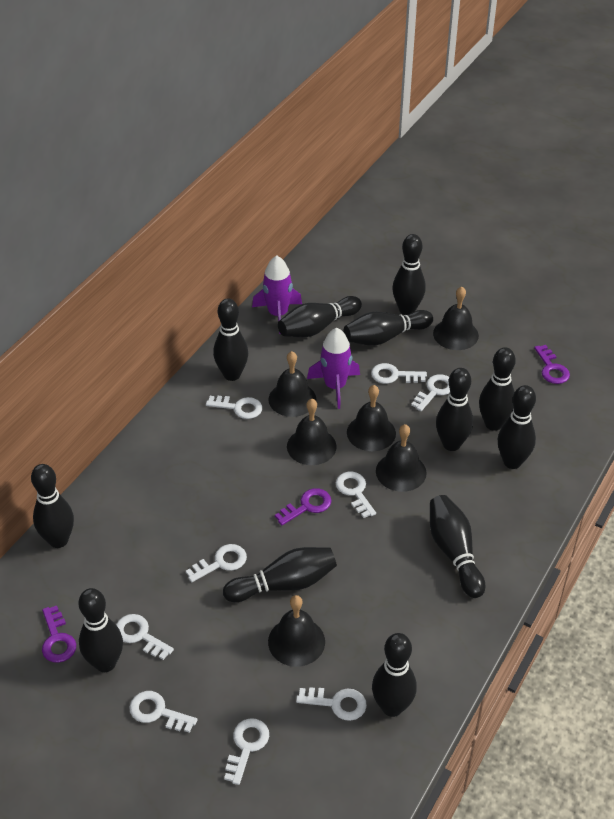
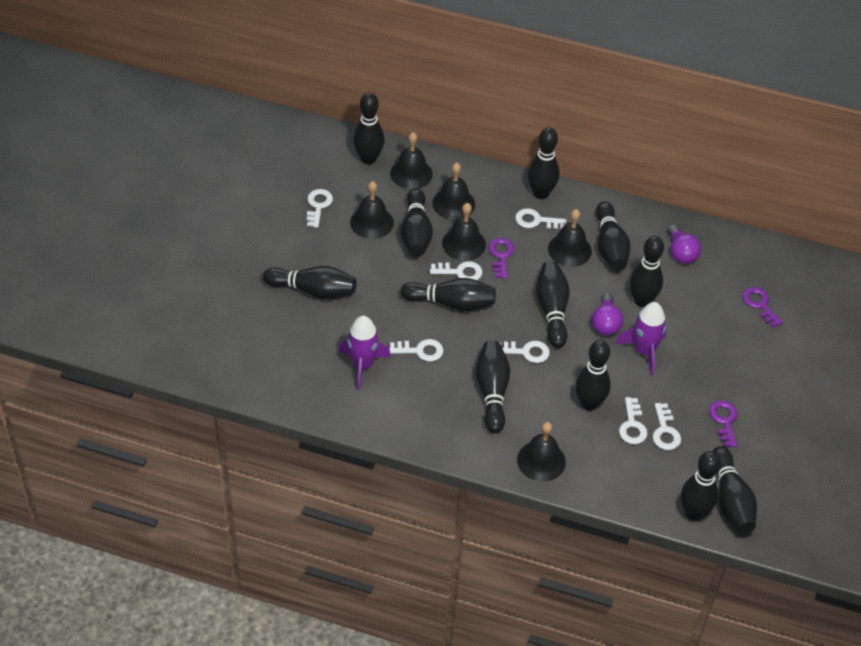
purple light bulb: none = 0 -> [592,293,623,336] [668,224,701,264] = 2
white key: [116,614,174,660] [129,691,197,733] [186,544,247,582] [206,396,262,419] [224,718,269,785] [296,687,367,721] [336,472,376,518] [371,363,427,384] [411,374,450,411] = 9 -> [307,189,333,228] [389,339,443,361] [430,261,482,280] [499,341,550,363] [515,208,566,229] [619,397,647,444] [653,403,681,450] = 7

